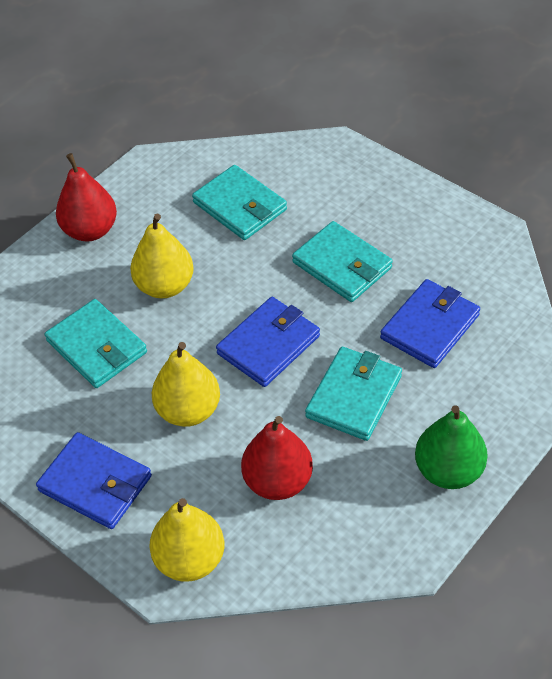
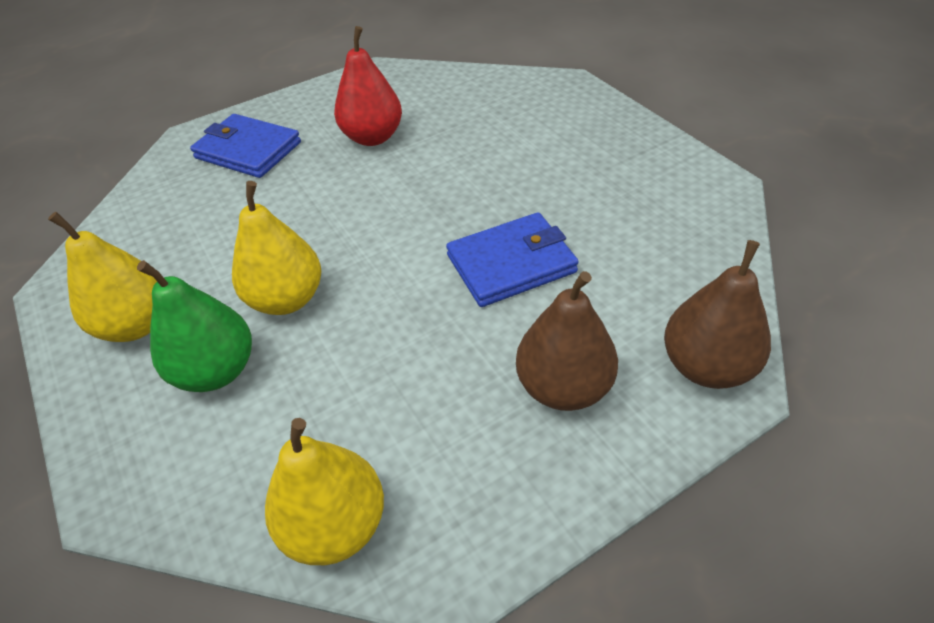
blue wallet: [36,432,152,529] [216,297,320,387] [380,279,480,368] = 3 -> [190,114,301,178] [446,212,579,307] = 2
brown pear: none = 0 -> [516,271,618,411] [664,240,771,389] = 2
red pear: [56,153,117,242] [241,416,313,500] = 2 -> [334,26,402,146] = 1
turquoise wallet: [45,299,147,388] [192,165,287,240] [292,221,393,302] [305,347,402,441] = 4 -> none = 0

